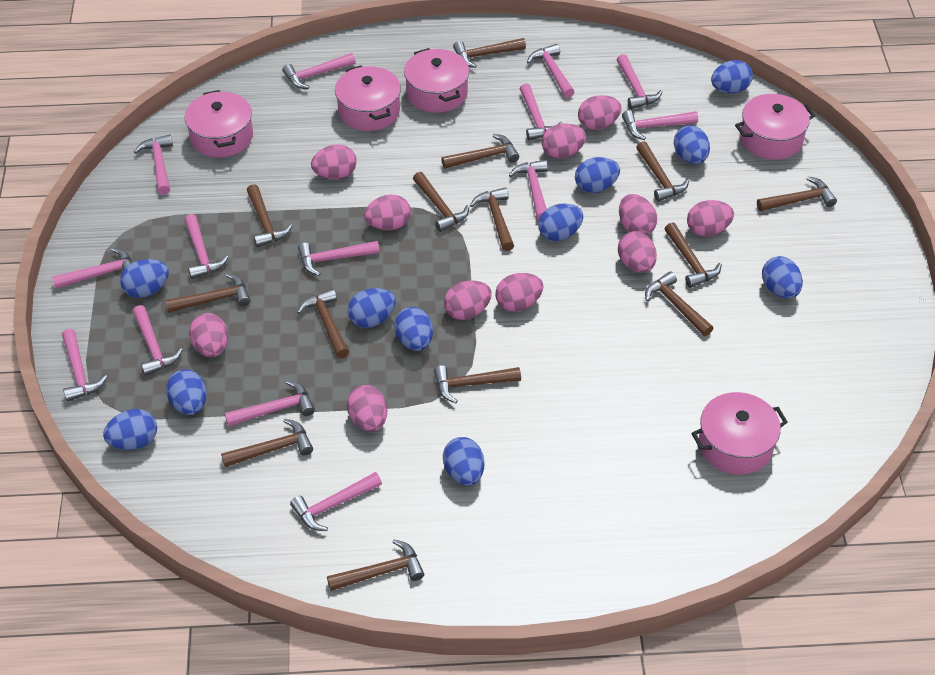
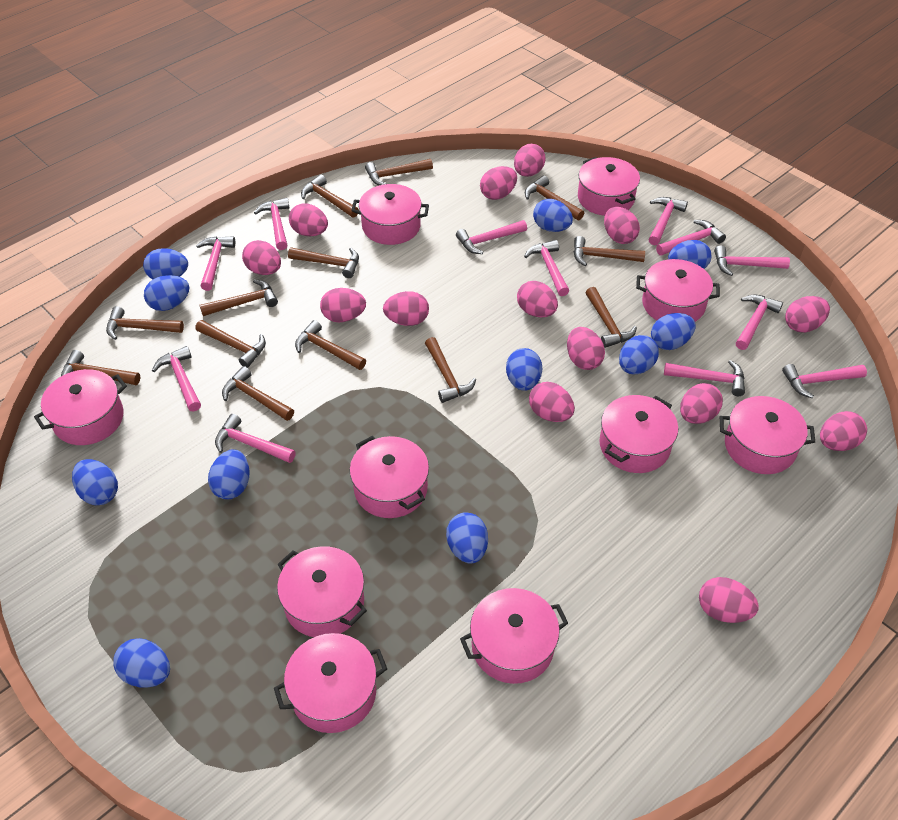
brown hammer: [165,273,251,313] [221,419,313,467] [247,184,293,247] [297,289,349,358] [327,539,424,591] [413,172,469,232] [434,365,521,403] [442,134,519,169] [453,38,526,68] [470,187,514,251] [636,141,689,202] [645,271,713,336] [665,222,722,288] [757,177,837,211] = 14 -> [61,350,140,385] [106,306,184,340] [195,320,266,368] [200,279,278,316] [222,366,294,421] [288,247,359,278] [295,320,366,370] [301,175,359,218] [365,159,433,185] [425,337,476,403] [525,175,584,220] [574,236,645,266] [586,287,637,348] = 13
pink egg: [189,313,228,357] [311,144,357,179] [347,385,387,431] [364,195,411,230] [444,280,492,320] [495,273,544,312] [542,123,586,159] [578,95,622,130] [618,231,657,273] [619,194,657,235] [687,200,734,237] = 11 -> [242,240,281,275] [289,203,328,236] [320,288,366,322] [383,291,429,326] [480,166,517,200] [514,144,546,177] [517,281,558,317] [529,382,575,422] [567,327,605,370] [604,207,640,244] [680,383,723,424] [699,577,759,623] [785,296,830,333] [820,411,867,451] = 14
pink hammer: [52,248,132,289] [62,329,108,402] [133,305,183,376] [134,134,173,195] [184,214,229,279] [225,380,315,427] [282,53,356,89] [290,472,382,531] [298,241,380,276] [509,160,548,220] [520,84,563,141] [527,44,574,98] [617,54,662,109] [622,110,698,140] = 14 -> [152,346,201,411] [196,236,235,291] [215,414,296,463] [254,198,290,250] [456,220,527,254] [524,240,569,296] [648,197,688,245] [656,220,726,256] [664,360,745,396] [714,246,790,276] [736,294,783,350] [782,364,867,398] = 12
pink pot: [185,90,253,158] [335,65,401,131] [404,48,469,113] [691,392,788,475] [735,94,815,160] = 5 -> [34,369,127,445] [274,633,387,733] [277,546,367,637] [350,436,429,518] [351,184,429,245] [460,588,568,684] [578,157,640,216] [599,395,678,473] [636,259,720,322] [720,396,815,474] = 10

